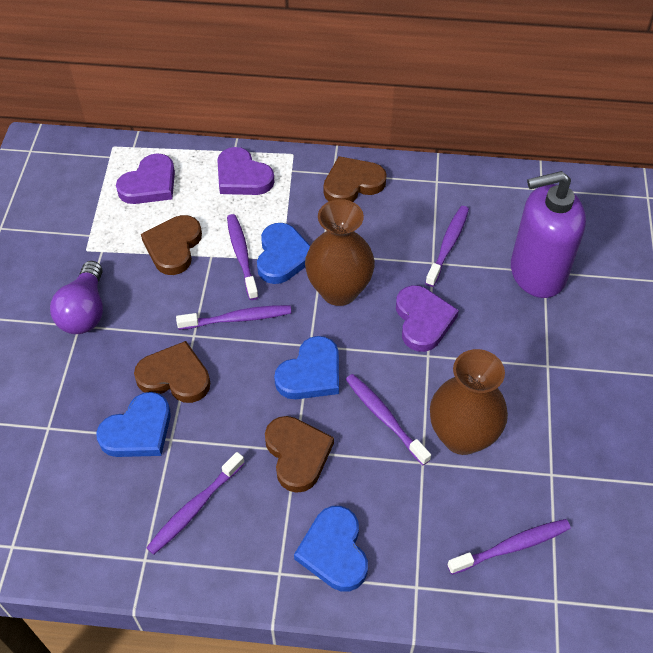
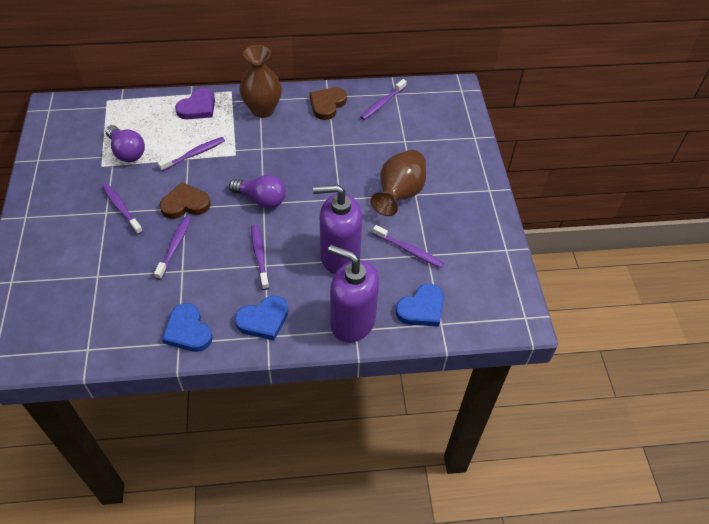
blue heart: [96,392,171,457] [257,223,310,284] [274,336,339,399] [294,506,368,591] = 4 -> [162,303,213,352] [235,296,288,340] [396,284,444,327] = 3
brown heart: [134,341,210,403] [141,215,202,275] [265,416,334,493] [324,156,387,202] = 4 -> [160,182,210,219] [310,87,347,120] = 2
purple heart: [116,153,175,204] [217,147,275,195] [396,285,459,352] = 3 -> [175,88,215,119] = 1
purple light bulb: [50,261,103,334] = 1 -> [105,125,145,162] [229,175,286,209] = 2
purple soap dispenser: [511,171,586,298] = 1 -> [313,185,362,274] [328,245,379,343] = 2

